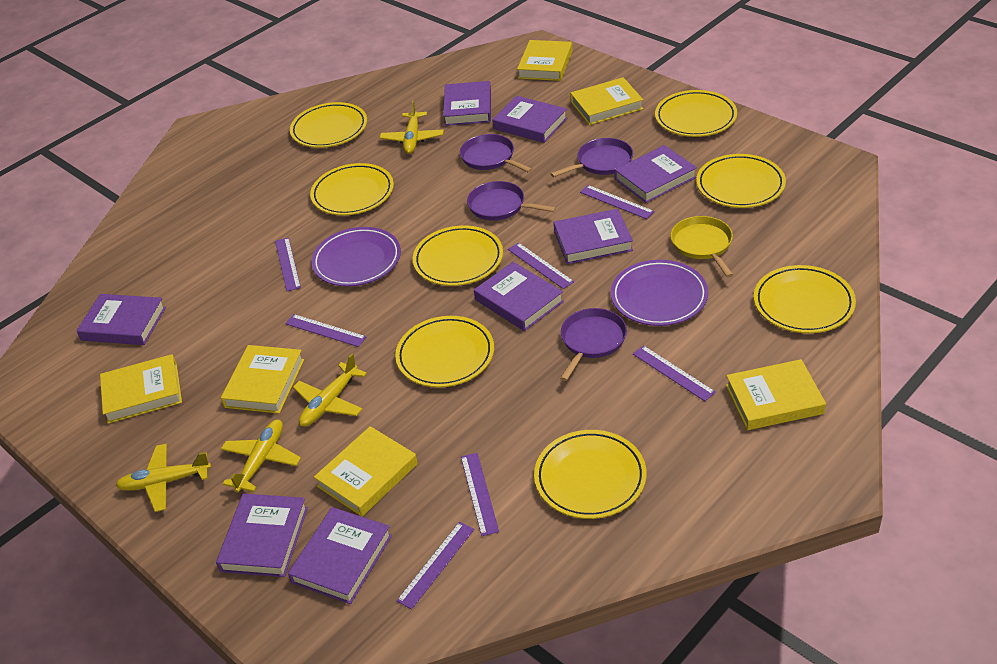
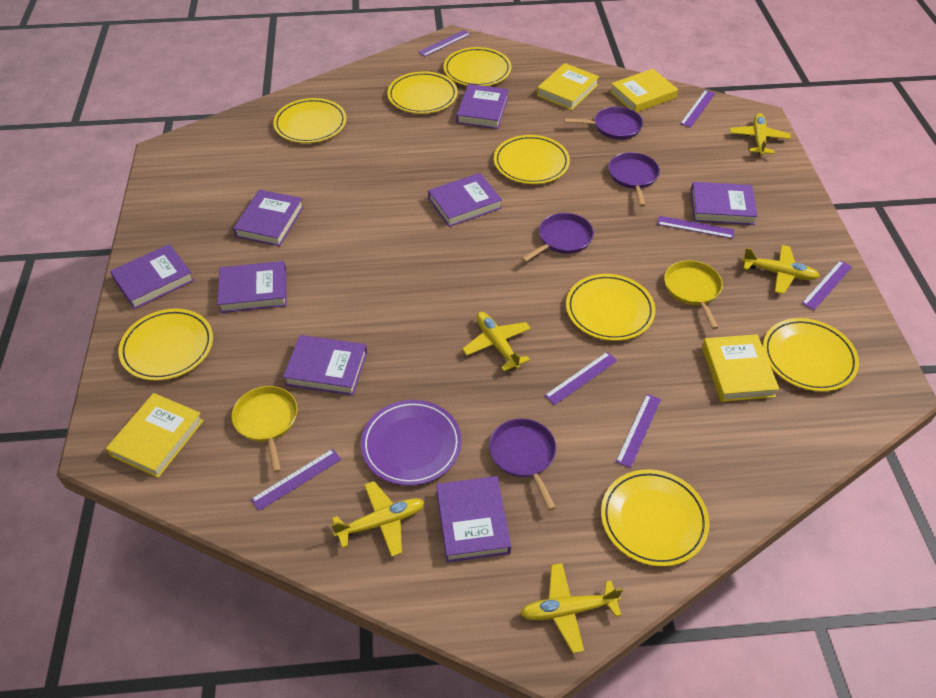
purple plate: [311,227,401,287] [611,260,708,326] = 2 -> [361,400,462,486] = 1
yellow book: [100,354,182,424] [221,345,304,414] [314,426,418,517] [517,40,572,81] [570,77,643,125] [726,359,826,430] = 6 -> [106,393,204,478] [537,63,599,110] [610,69,678,112] [702,334,779,402] = 4
yellow pan: [671,216,733,277] = 1 -> [232,386,298,473] [664,260,723,329] = 2
yellow plane: [115,444,211,512] [221,419,301,493] [293,353,367,427] [380,100,444,154] = 4 -> [331,481,424,557] [462,312,531,371] [520,563,623,653] [730,113,791,156] [742,245,820,294] = 5

